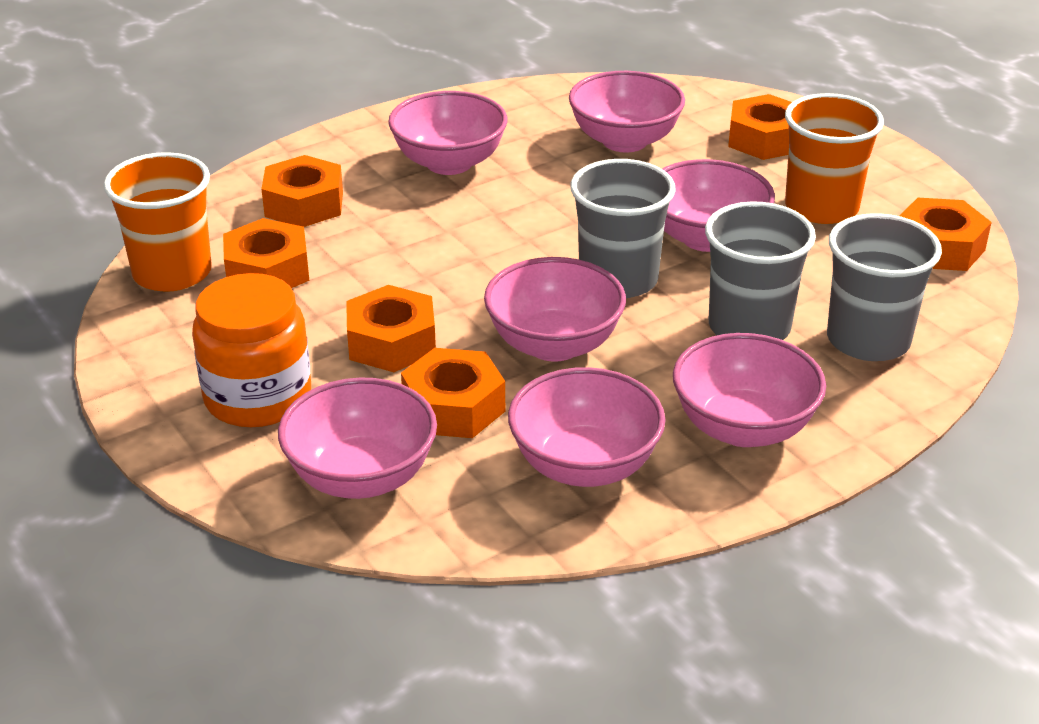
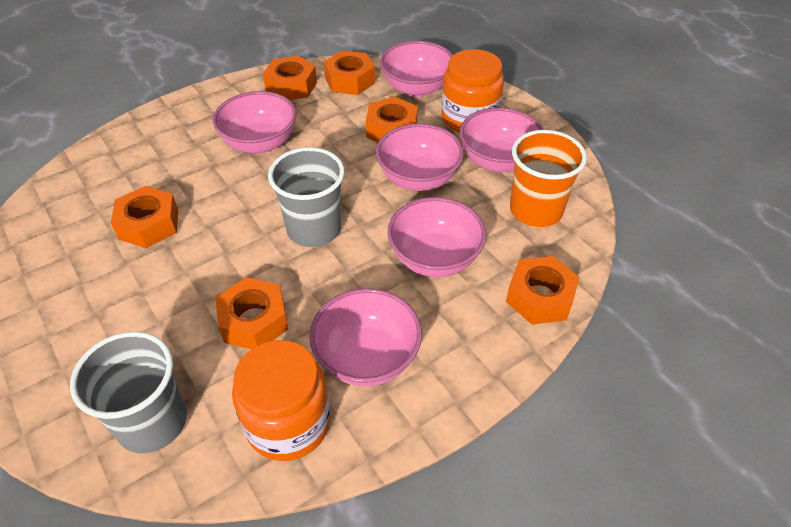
grey cup: [570,159,676,298] [705,201,816,340] [827,213,942,361] = 3 -> [70,331,187,453] [268,147,345,247] = 2
orange cup: [104,152,212,292] [785,93,884,224] = 2 -> [510,130,587,227] = 1
orange jar: [192,273,311,427] = 1 -> [232,340,331,461] [441,49,504,133] = 2
pink bowl: [278,378,437,499] [388,91,507,175] [484,257,626,362] [508,367,666,487] [569,71,685,153] [663,159,775,252] [673,333,826,447] = 7 -> [213,91,297,154] [309,288,422,386] [376,124,464,191] [380,41,453,97] [387,197,486,277] [460,108,543,172] = 6

